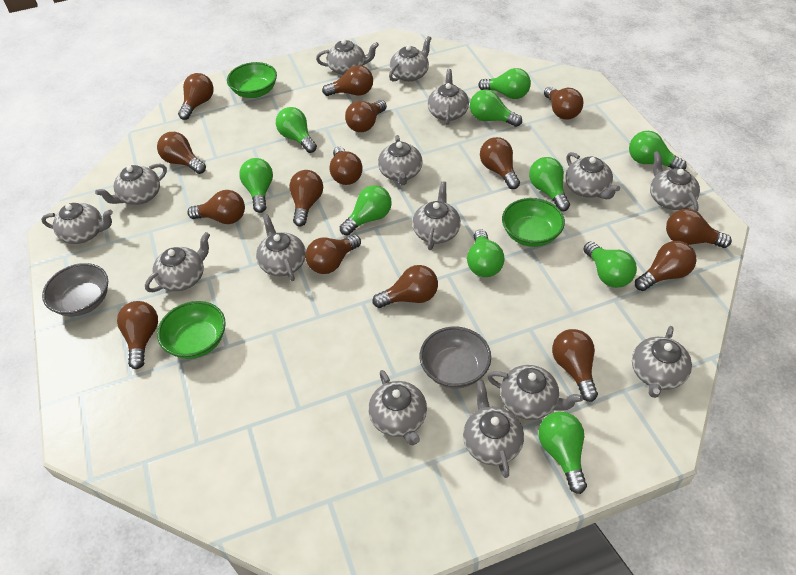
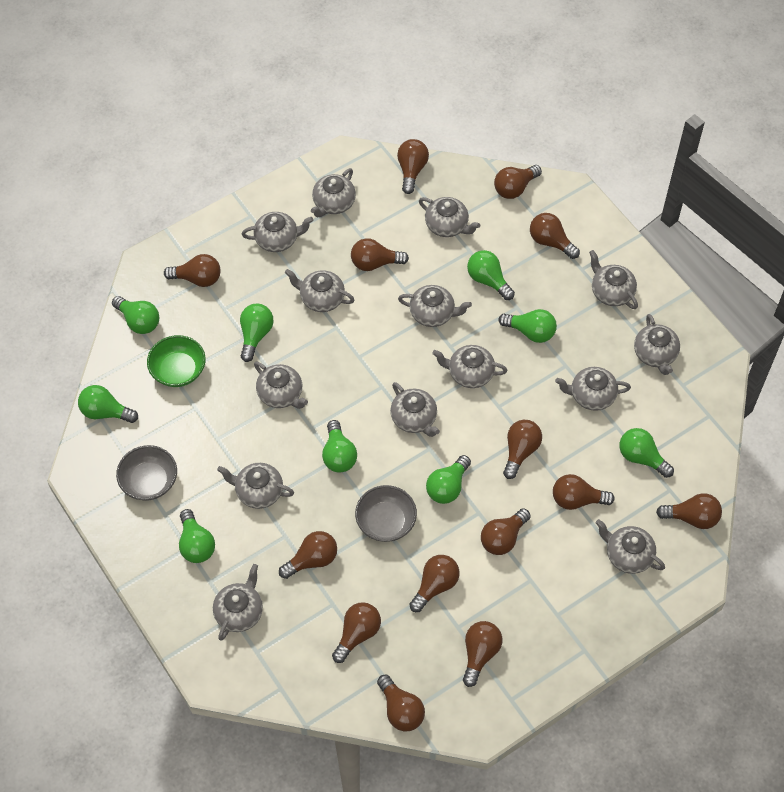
brown light bulb: [117,301,158,369] [157,132,206,174] [178,73,214,120] [187,190,245,224] [289,170,323,226] [306,235,361,274] [322,65,373,96] [329,147,363,185] [345,100,387,132] [373,265,438,308] [480,137,520,189] [544,86,584,120] [552,329,598,402] [635,241,696,291] [666,209,732,248] = 15 -> [164,254,221,287] [279,531,337,579] [332,602,381,663] [351,238,409,271] [377,674,425,732] [397,139,429,194] [409,555,460,612] [463,621,502,687] [481,508,531,555] [494,165,542,199] [503,420,542,479] [530,213,580,259] [553,474,615,510] [656,493,722,529] = 14
green bowl: [157,301,226,359] [227,62,277,98] [502,198,565,247] = 3 -> [147,335,206,387] = 1
green light bulb: [239,158,273,213] [276,107,317,153] [340,185,392,236] [467,229,505,277] [470,89,522,127] [478,68,531,99] [529,157,570,212] [538,412,587,494] [583,242,637,288] [629,131,687,170] = 10 -> [78,385,138,423] [112,296,159,334] [179,509,215,563] [240,304,274,362] [322,420,357,473] [426,455,471,504] [467,250,515,300] [499,309,557,343] [619,428,674,478] = 9
grey teapot: [41,203,113,244] [95,163,167,205] [145,232,210,292] [256,214,306,281] [316,39,379,75] [368,370,427,445] [378,135,422,185] [389,36,432,82] [412,181,461,250] [428,69,469,125] [463,380,524,478] [487,365,583,420] [565,152,620,199] [632,326,692,398] [650,151,700,212] = 15 -> [213,564,263,641] [217,463,294,509] [242,212,313,252] [254,362,308,409] [285,269,354,312] [311,168,356,217] [390,382,440,437] [398,285,472,327] [419,197,480,237] [432,345,507,388] [555,367,631,411] [589,250,638,309] [596,519,665,574] [634,314,680,375] = 14

